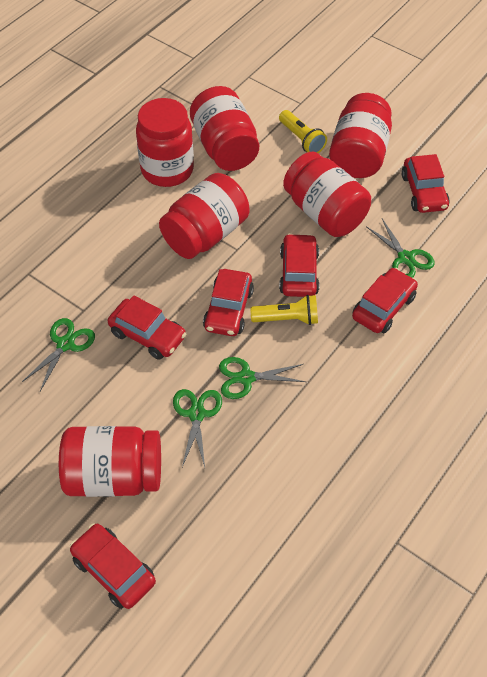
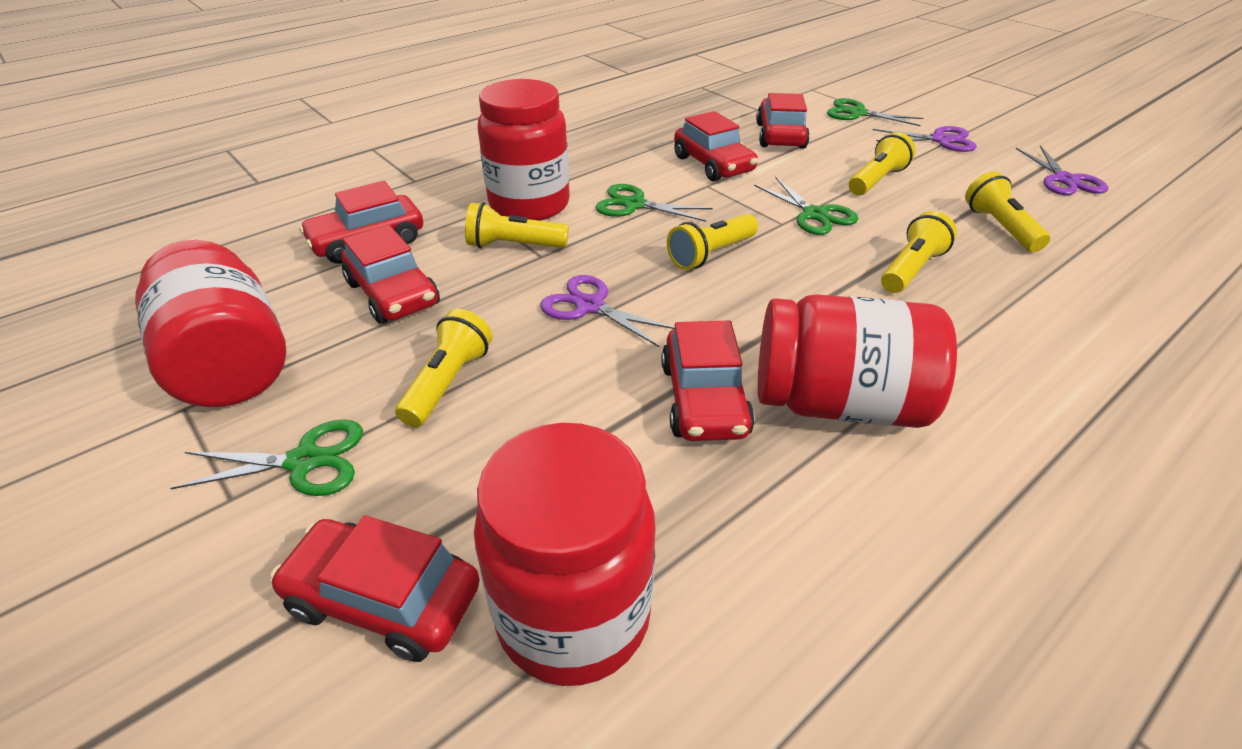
purple scissors: none = 0 -> [540,275,675,347] [872,126,977,152] [1016,145,1108,195] = 3
red jar: [59,426,161,497] [136,98,194,187] [159,173,249,259] [190,86,259,171] [283,152,371,237] [329,93,392,178] = 6 -> [135,240,286,407] [474,423,656,686] [478,79,570,221] [758,294,957,428] = 4
yellow flashlight: [250,295,318,325] [279,110,327,153] = 2 -> [395,309,492,427] [465,202,569,248] [667,214,758,270] [849,132,916,195] [881,211,957,293] [965,171,1050,252] = 6

